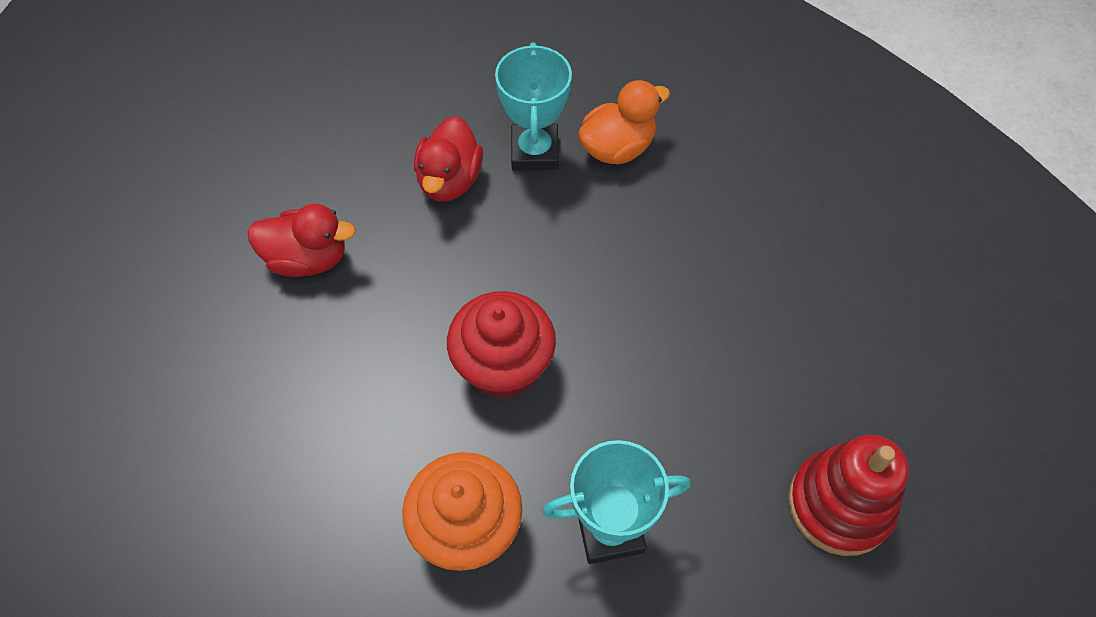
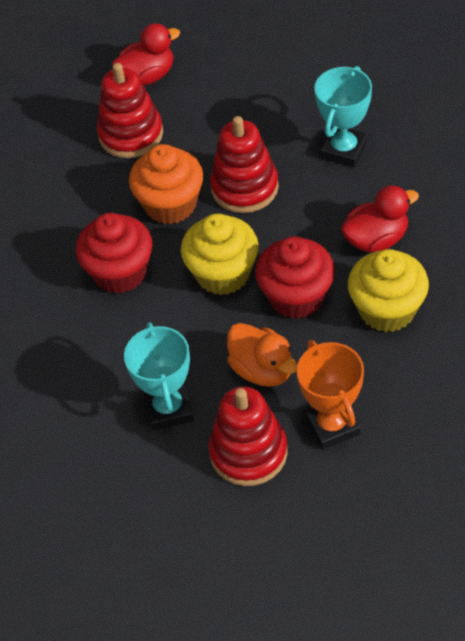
orange trophy: none = 0 -> [297,340,364,450] = 1
red cupcake: [447,291,556,399] = 1 -> [76,213,153,294] [255,236,335,319] = 2
red stacking toy: [788,435,909,556] = 1 -> [97,63,163,158] [208,386,288,486] [210,116,279,213] = 3
yellow cupcake: none = 0 -> [181,214,259,295] [348,249,429,332] = 2

